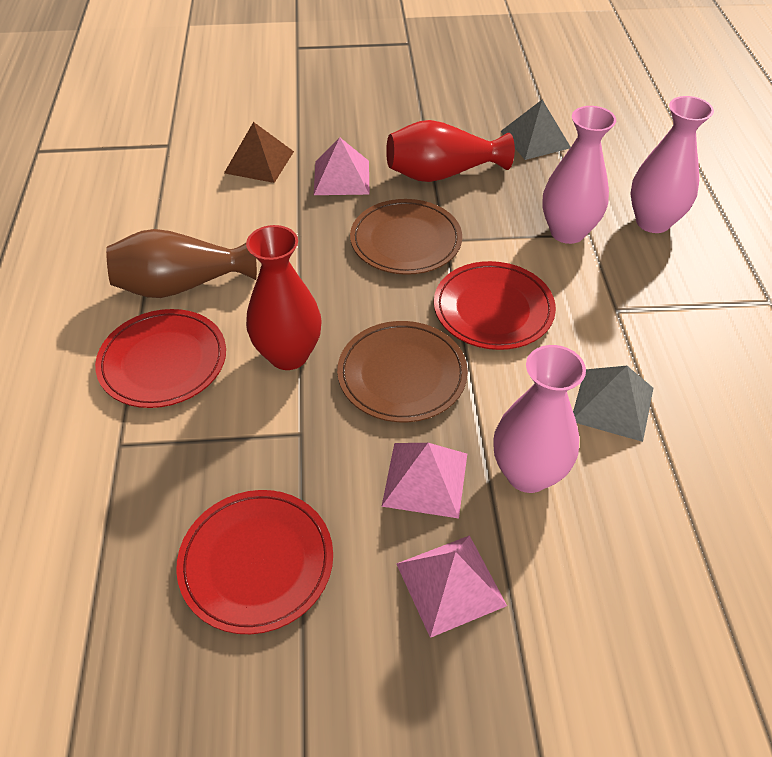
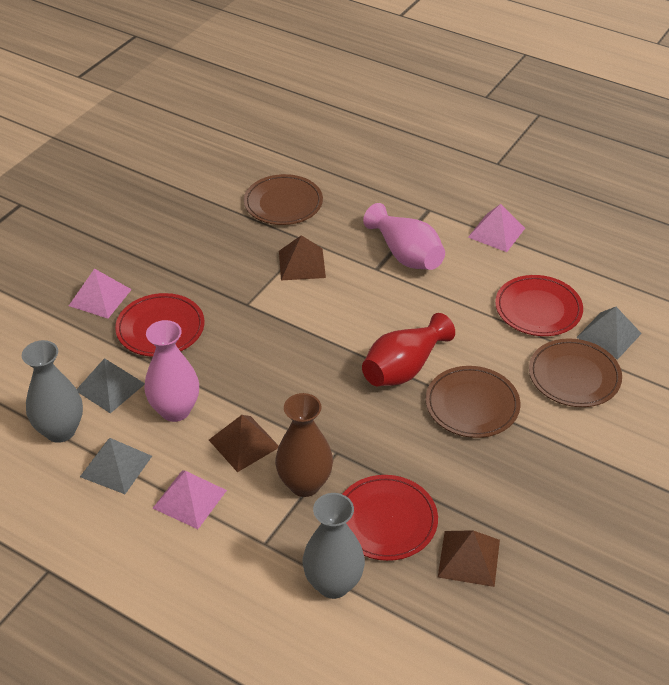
brown plate: [337,321,468,422] [350,199,462,275] = 2 -> [244,174,323,225] [426,366,520,438] [529,338,622,407] = 3
brown pyramid: [224,122,294,183] = 1 -> [209,415,279,472] [279,235,326,280] [438,530,500,587] = 3
grey pyramid: [500,100,571,160] [573,366,653,442] = 2 -> [77,358,145,413] [80,438,152,494] [576,307,642,360] = 3
grey vase: none = 0 -> [22,340,83,443] [302,493,365,599] = 2
pink vase: [493,345,586,493] [542,106,616,244] [631,96,714,233] = 3 -> [144,320,199,422] [363,203,445,270] = 2
red vase: [246,225,322,370] [386,120,515,182] = 2 -> [362,313,455,386] = 1

